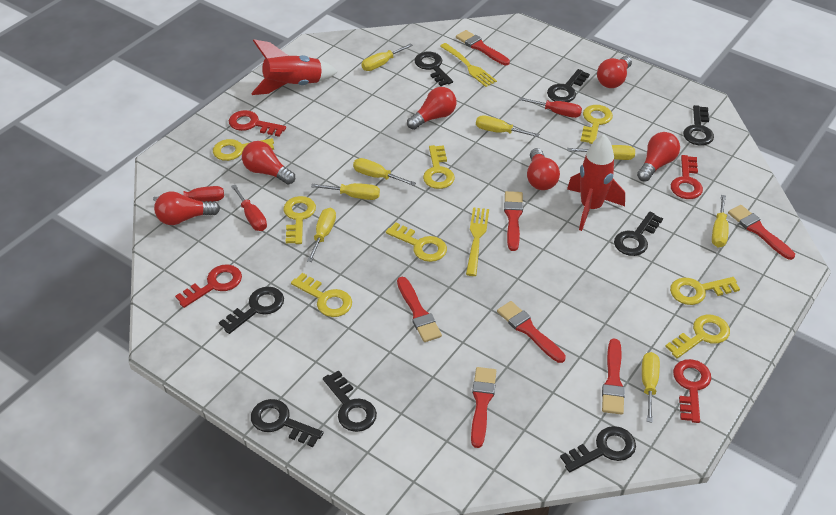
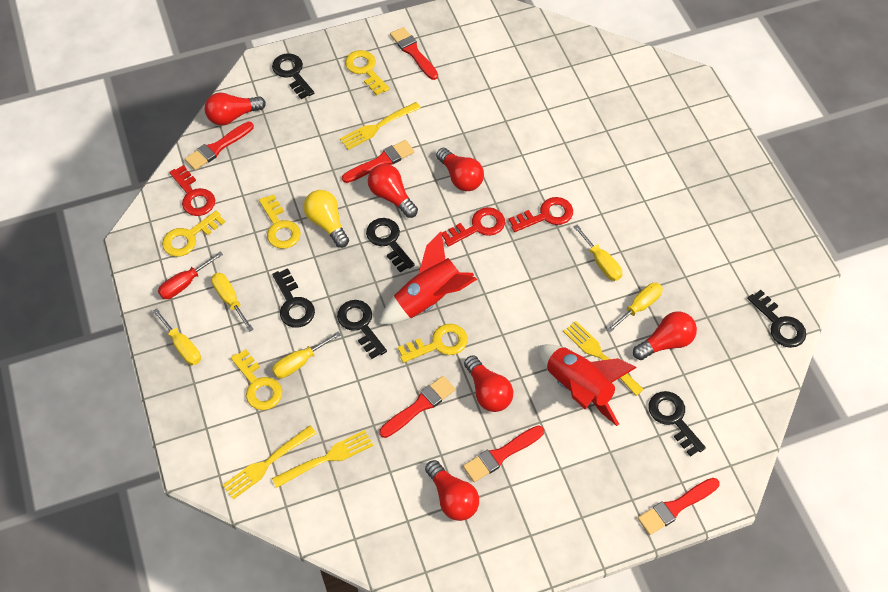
black key: [219,287,284,334] [251,399,323,447] [323,370,377,432] [414,52,453,86] [547,69,590,102] [560,426,636,472] [614,212,663,256] [683,105,714,146] = 8 -> [272,53,314,99] [272,268,315,328] [337,300,387,359] [366,218,414,272] [649,391,706,457] [747,290,806,348] = 6
red brush: [397,277,442,342] [456,30,510,65] [471,367,496,448] [497,301,566,363] [504,191,523,251] [602,339,625,415] [728,205,795,260] = 7 -> [185,122,254,170] [342,140,415,183] [379,376,455,438] [390,27,438,80] [463,425,544,482] [638,478,720,535] = 6
red key: [175,265,242,308] [229,110,286,137] [671,155,703,199] [673,359,711,423] = 4 -> [169,165,215,216] [442,207,505,247] [509,197,573,232] = 3
red screwdriver: [153,186,224,202] [231,185,267,231] [519,97,582,118] = 3 -> [158,252,223,299] = 1
yellow fork: [440,43,497,87] [466,208,489,276] = 2 -> [222,425,317,500] [272,430,373,488] [340,102,421,150] [563,321,644,396] = 4
yellow key: [213,138,274,161] [283,196,316,244] [291,273,352,317] [386,222,447,262] [423,145,455,189] [581,105,613,144] [665,315,730,358] [670,277,740,305] = 8 -> [162,211,225,257] [231,349,282,410] [259,194,301,249] [345,50,389,96] [398,324,468,363] = 5
yellow light bulb: none = 0 -> [303,190,349,248] = 1
yellow screwdriver: [307,208,336,262] [311,183,380,200] [353,158,416,186] [361,43,413,71] [476,115,540,137] [568,145,635,160] [642,352,660,423] [712,195,729,248] = 8 -> [153,308,201,365] [211,273,254,332] [272,331,341,378] [573,225,622,281] [606,283,663,333] = 5

